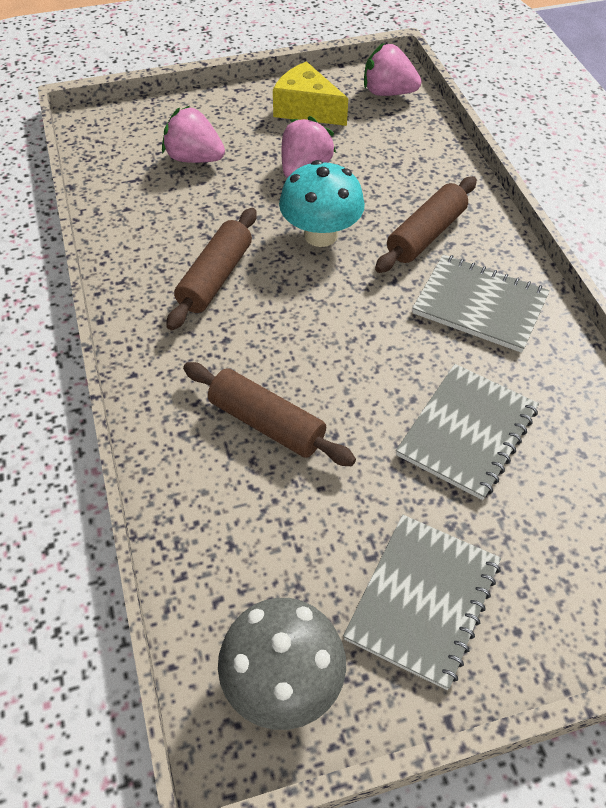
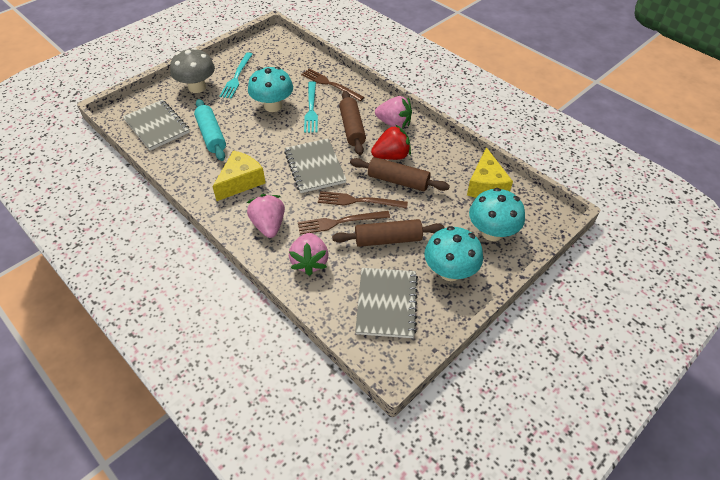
brown fork: none = 0 -> [298,211,390,234] [301,69,365,101] [318,191,408,209] = 3
red strawberry: none = 0 -> [371,125,411,160] = 1
turquoise fork: none = 0 -> [220,53,253,99] [304,81,318,133] = 2
turquoise mushroom: [279,160,365,247] = 1 -> [248,67,293,112] [425,226,483,281] [469,188,525,241] = 3
turquoise rolling pin: none = 0 -> [194,99,226,161] = 1
yellow cheese: [273,61,348,126] = 1 -> [212,150,266,201] [467,147,513,198] = 2

